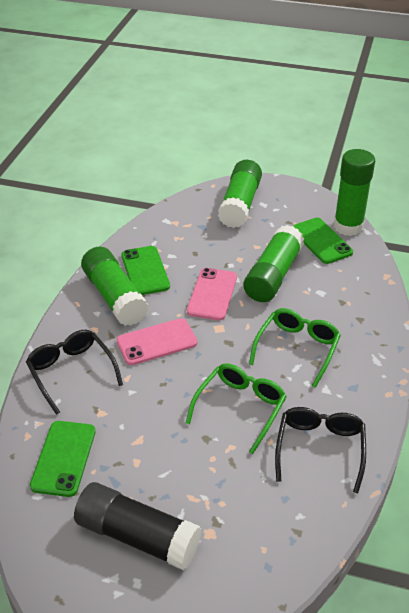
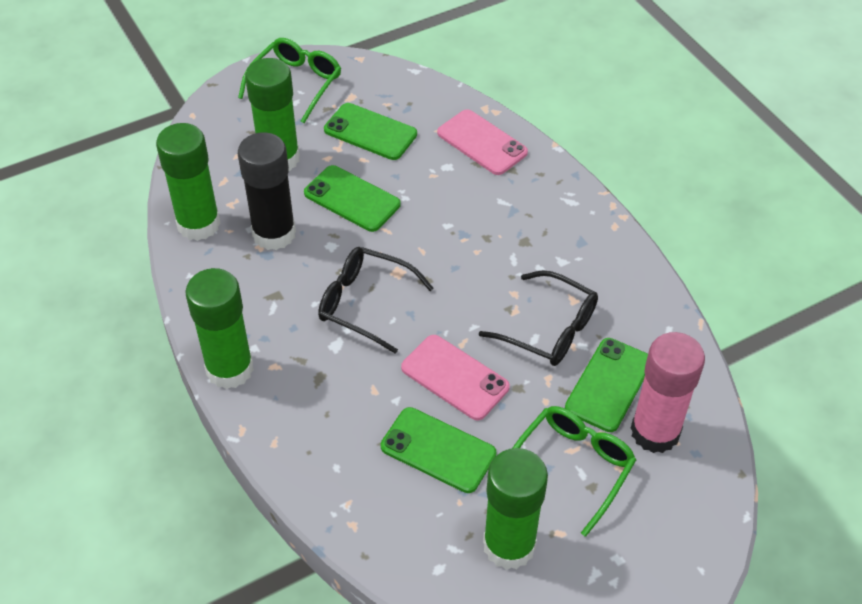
green phone: [30,421,96,497] [121,246,170,295] [293,218,353,264] = 3 -> [304,165,400,232] [324,103,417,160] [381,407,497,493] [565,338,648,432] = 4
pink glue stick: none = 0 -> [631,332,705,453] = 1

